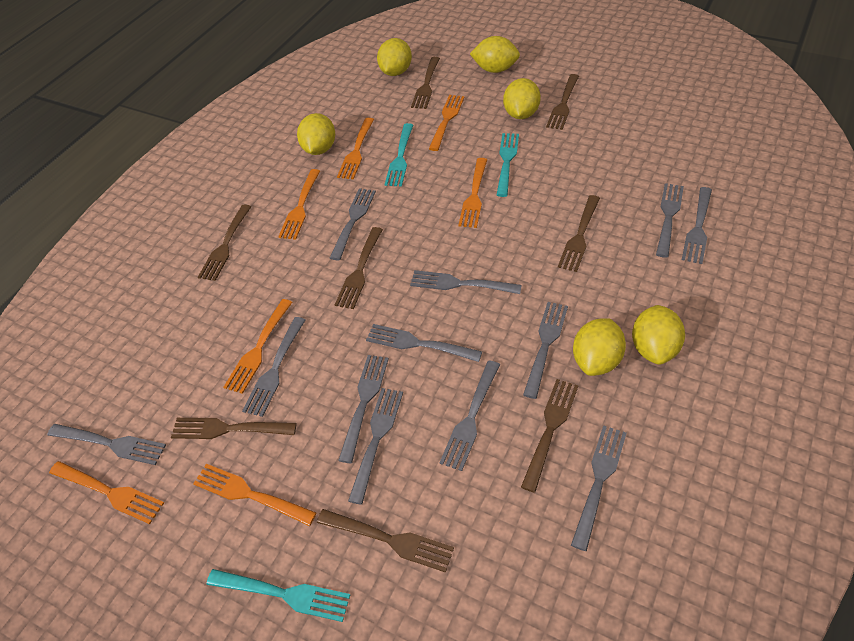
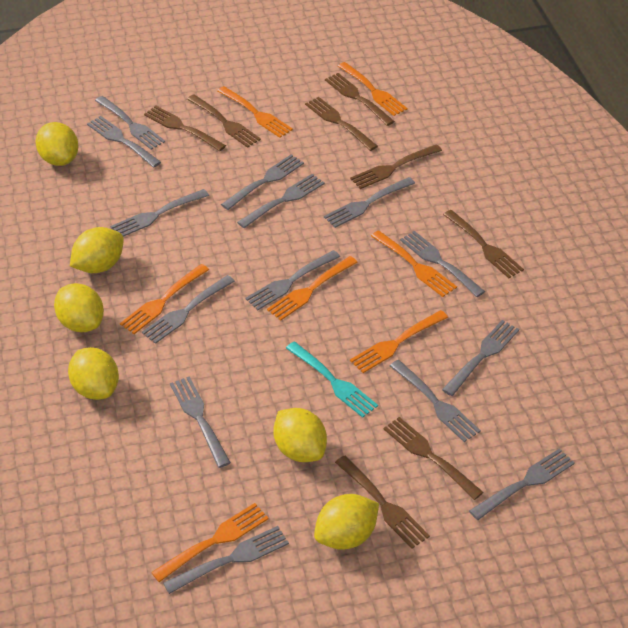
grey fork: [47,424,166,465] [242,317,305,417] [330,188,376,261] [338,355,389,463] [348,388,403,505] [366,324,482,362] [410,270,522,294] [439,361,500,471] [523,302,568,399] [571,425,627,551] [656,183,684,258] [682,187,712,264] = 12 -> [87,116,161,168] [95,96,165,150] [110,189,209,237] [142,275,235,344] [163,526,289,594] [170,376,231,468] [221,155,304,210] [237,174,325,228] [245,250,340,310] [324,177,415,228] [390,360,481,442] [400,231,485,297] [442,320,519,396] [469,448,575,520] = 14
turquoise fork: [206,569,350,622] [385,123,413,187] [497,133,519,197] = 3 -> [286,342,378,418] = 1

